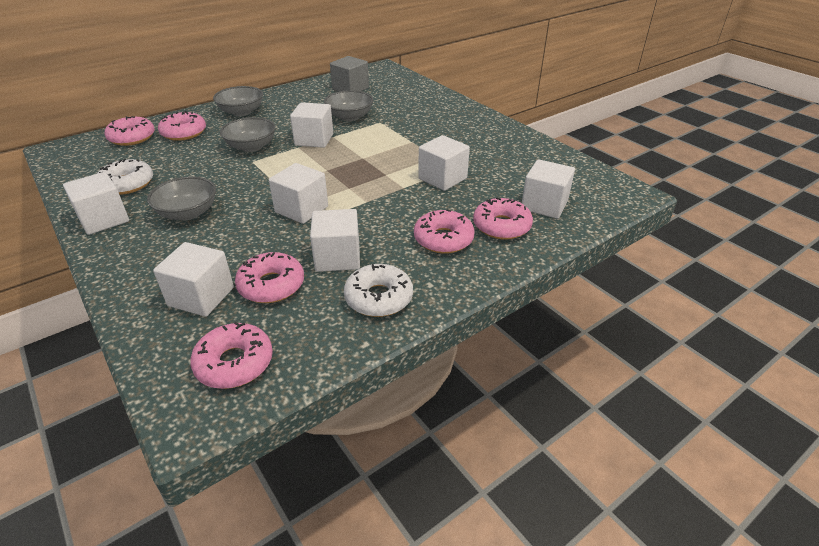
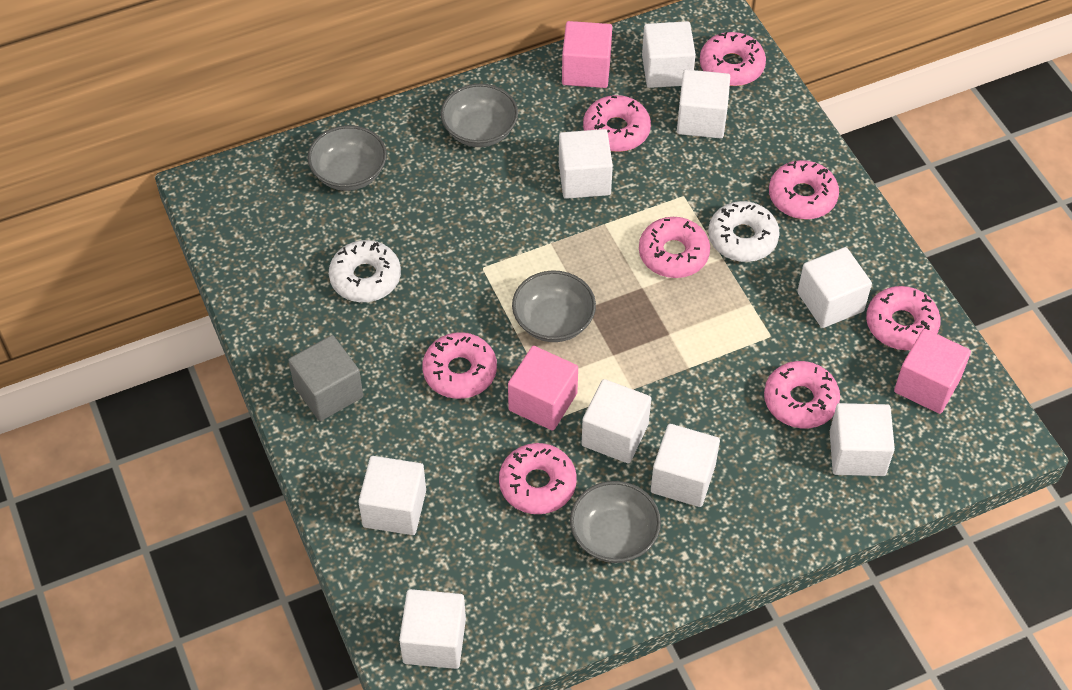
pink cube: none = 0 -> [508,346,578,431] [562,21,612,88] [894,329,971,414] = 3
pink donut: [104,116,155,146] [158,111,206,141] [190,322,273,389] [235,252,304,303] [414,209,475,254] [473,197,533,239] = 6 -> [422,332,497,399] [499,443,577,514] [583,95,651,152] [639,217,710,278] [700,32,766,86] [764,361,840,428] [769,160,839,219] [866,286,941,350] = 8
white cube: [63,172,129,235] [153,242,234,317] [269,163,328,224] [290,102,333,148] [310,209,360,272] [418,135,470,191] [522,159,575,219] = 7 -> [358,456,426,535] [399,589,466,669] [559,129,613,199] [581,379,651,464] [642,21,696,88] [651,424,720,507] [677,70,730,138] [797,247,872,328] [830,403,895,476] = 9

